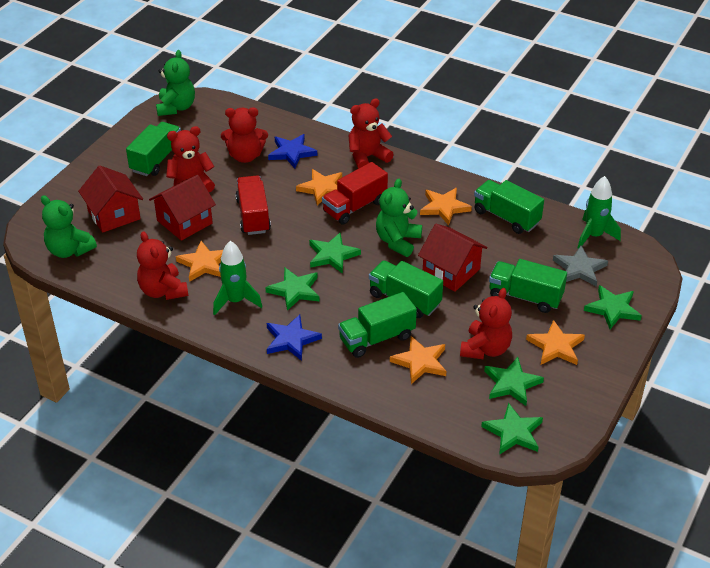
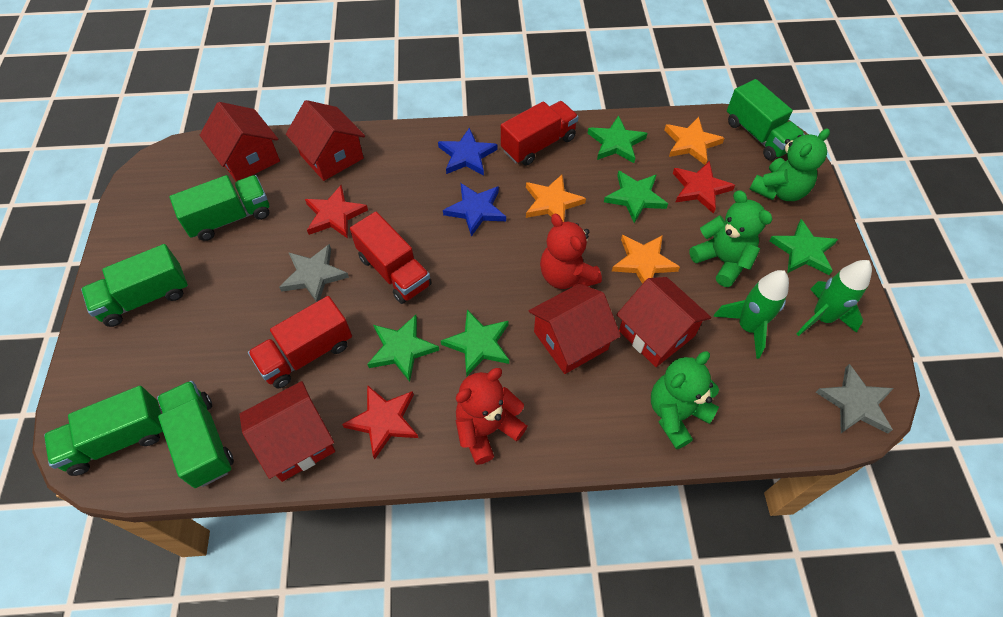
grey star: [553,246,608,287] = 1 -> [279,244,349,302] [816,364,894,433] = 2
orange star: [176,241,223,282] [296,169,342,206] [390,336,446,384] [420,188,472,225] [526,320,585,365] = 5 -> [526,175,586,222] [612,235,680,284] [665,117,725,165] = 3
red house: [78,166,143,233] [149,175,216,241] [418,224,488,292] = 3 -> [200,102,280,181] [239,381,335,482] [286,100,365,181] [529,284,621,374] [616,277,712,367] = 5
red star: none = 0 -> [305,185,368,238] [342,385,418,459] [673,161,735,214] = 3
red teddy bear: [137,231,188,300] [166,126,215,192] [221,107,268,163] [348,98,394,169] [460,288,512,359] = 5 -> [456,368,527,465] [540,214,602,289] = 2
red truck: [235,175,271,235] [322,162,388,225] = 2 -> [248,296,352,388] [350,212,432,304] [501,101,579,166] = 3

